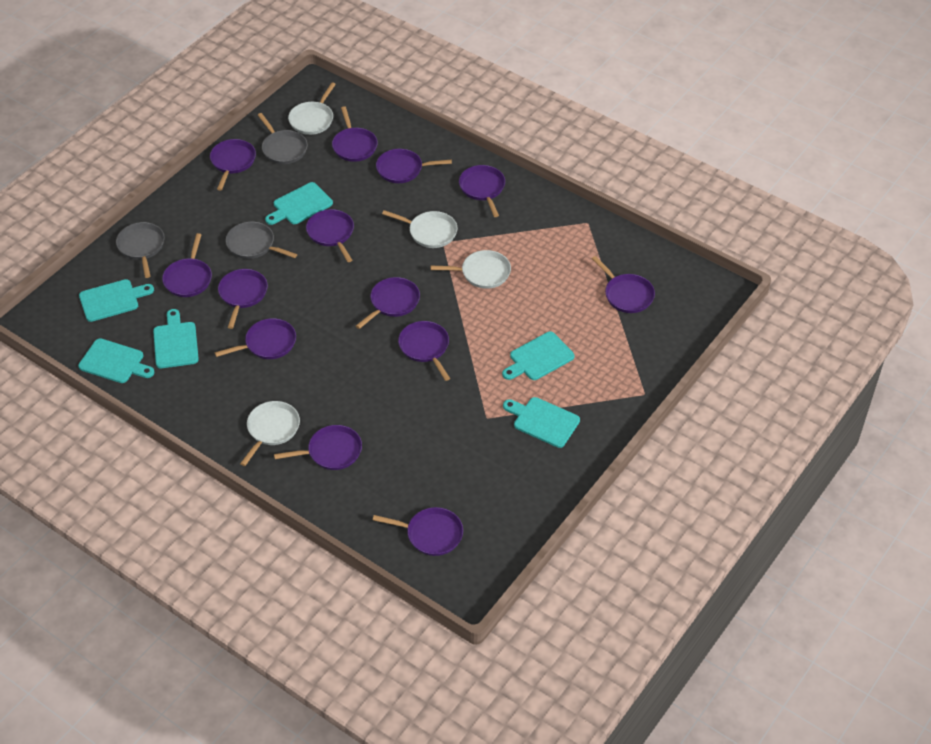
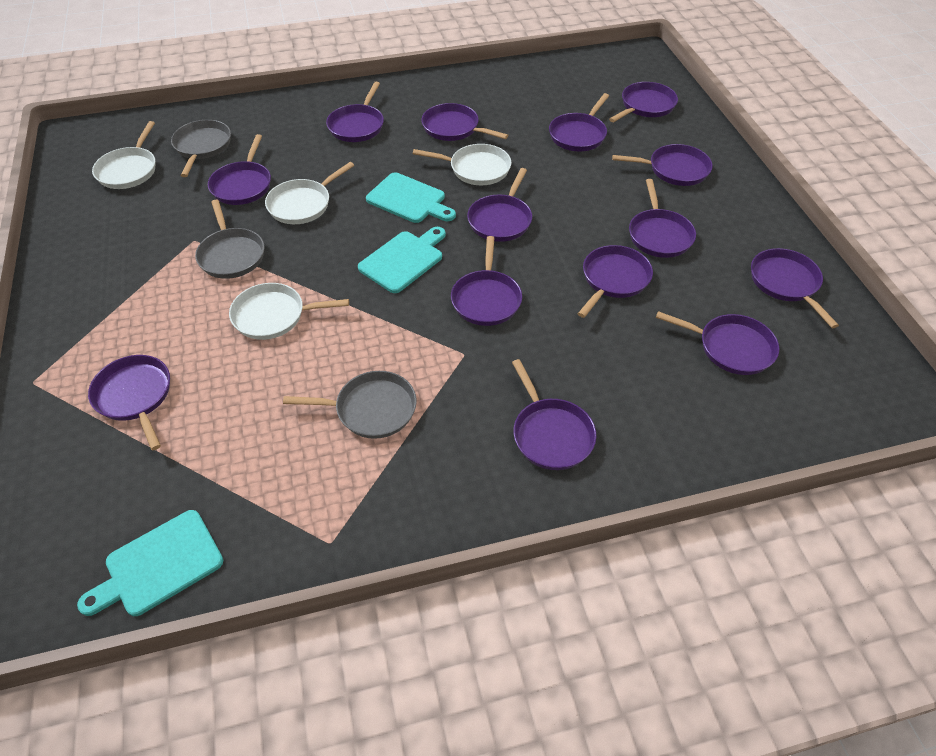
purple pan: [162,233,212,297] [210,139,256,191] [215,318,296,359] [218,269,268,329] [274,425,362,470] [306,209,354,262] [332,106,378,162] [356,277,420,329] [373,507,463,556] [376,149,452,183] [398,321,450,381] [459,165,505,217] [592,256,655,313] = 13 -> [88,355,170,450] [208,134,271,205] [326,82,384,142] [421,103,508,141] [451,236,522,326] [467,168,532,242] [512,359,596,470] [549,93,609,151] [578,245,653,318] [609,82,678,122] [612,144,713,186] [629,179,696,258] [656,311,779,375] [751,248,839,328] = 14
turquoise cutting board: [78,338,154,383] [79,279,154,322] [153,309,199,368] [265,182,333,225] [502,331,574,380] [503,397,580,448] = 6 -> [77,510,223,616] [358,227,446,293] [366,172,456,223] = 3

